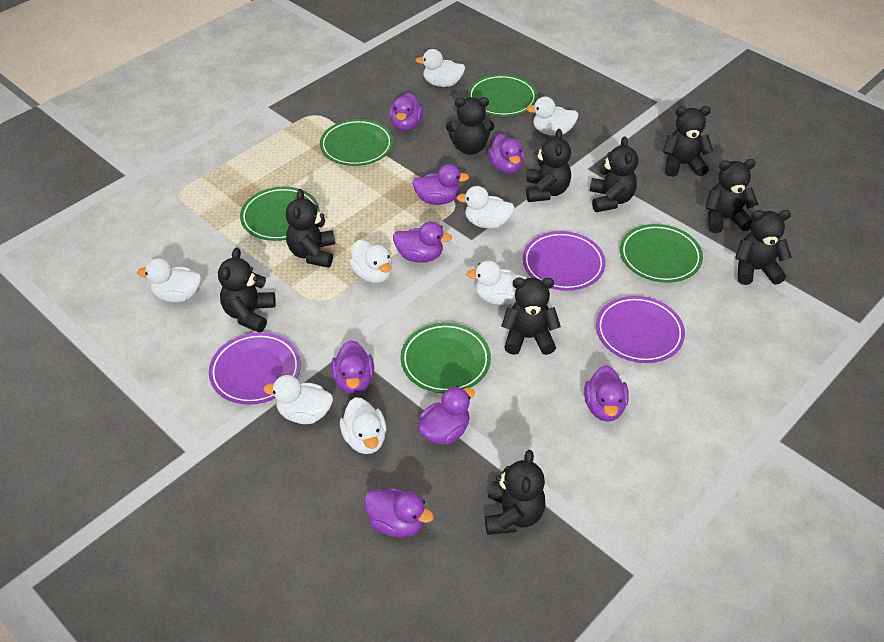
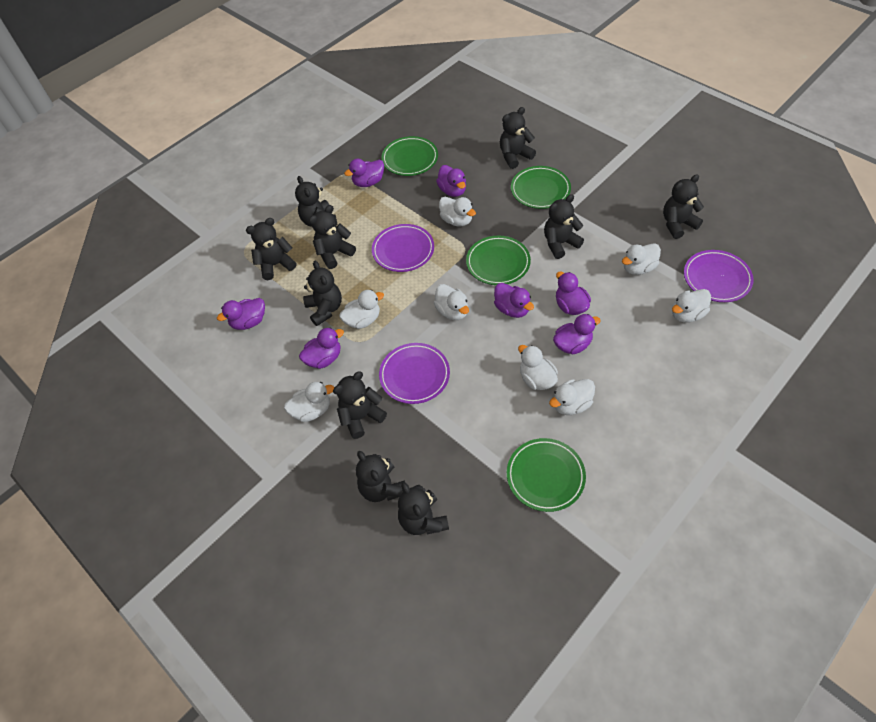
green plate: [240,187,319,241] [320,119,393,166] [401,323,491,393] [468,74,537,117] [620,224,703,283] = 5 -> [381,136,438,176] [466,236,531,285] [507,438,586,512] [511,166,571,209] = 4
purple duck: [331,340,374,395] [364,488,434,538] [389,92,423,131] [393,222,452,263] [412,164,469,205] [418,386,475,445] [488,134,524,174] [584,365,629,422] = 8 -> [217,298,265,330] [299,327,344,369] [344,159,384,187] [436,165,466,197] [494,283,534,318] [553,314,601,355] [556,272,591,315] = 7

